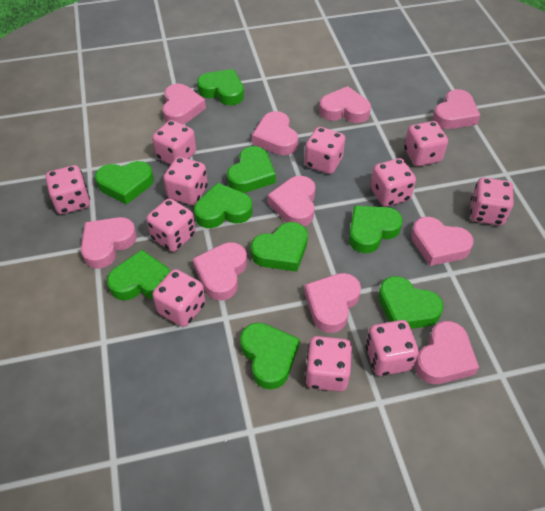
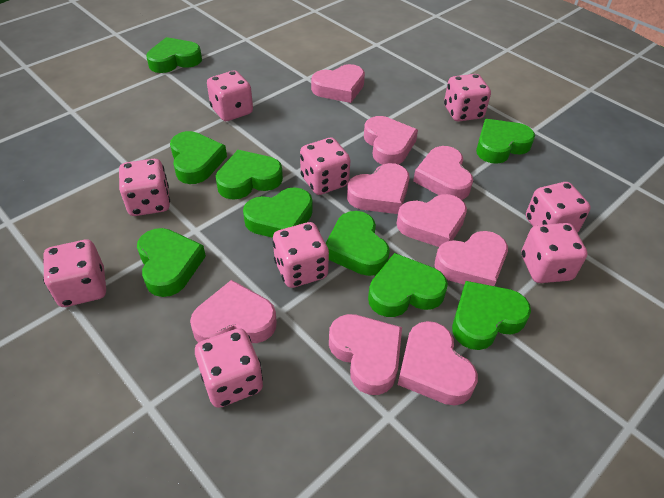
pink dice: [45,165,90,214] [146,198,196,252] [152,120,196,165] [152,269,206,327] [163,157,208,205] [305,127,345,174] [305,336,352,392] [366,320,419,376] [370,158,416,207] [404,121,448,166] [470,178,514,225] = 11 -> [43,240,106,307] [119,159,170,216] [195,328,263,408] [207,71,253,121] [272,222,329,288] [300,138,350,195] [444,74,491,122] [521,223,588,283] [526,182,591,233] = 9
pink heart: [81,217,137,269] [162,84,206,124] [193,242,247,300] [252,111,298,155] [268,176,316,226] [304,273,361,333] [319,86,371,123] [411,217,474,266] [415,321,479,384] [433,89,480,129] = 10 -> [190,280,277,343] [311,64,365,103] [329,314,402,395] [347,163,410,214] [364,116,418,165] [396,194,467,247] [397,321,478,406] [413,146,473,200] [435,231,508,286] = 9

